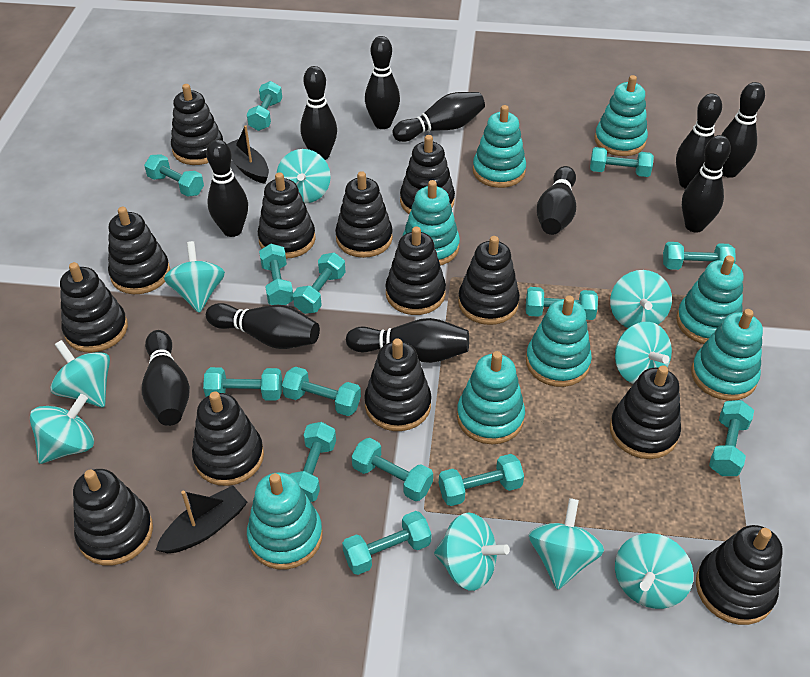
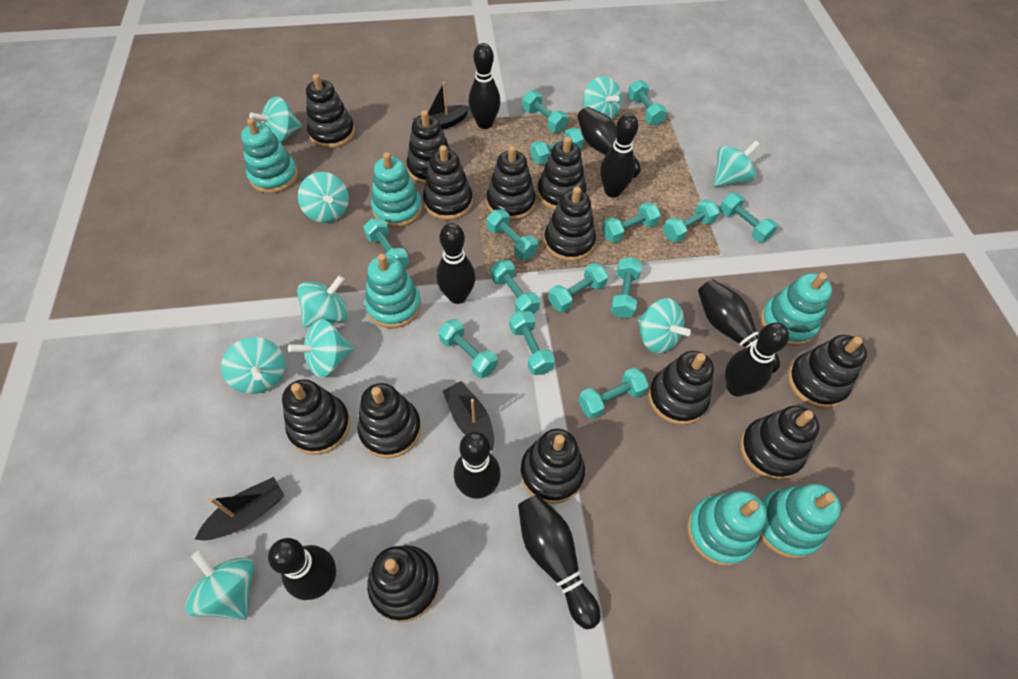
black boat: [156,486,248,553] [227,125,269,184] = 2 -> [195,477,284,540] [413,82,470,130] [442,381,494,451] = 3
black bowling pin: [142,330,190,426] [206,139,248,237] [206,303,320,349] [300,66,337,160] [346,318,469,363] [365,36,400,129] [392,92,485,142] [537,166,576,235] [676,93,722,189] [682,135,731,232] [721,82,765,178] = 11 -> [268,538,336,600] [436,223,475,304] [454,432,501,499] [469,43,500,129] [518,494,600,629] [577,107,641,178] [600,113,638,197] [698,279,780,373] [725,323,789,396] = 9
turquoise stacking toy: [247,472,323,569] [403,180,460,266] [457,351,525,444] [473,105,526,188] [526,296,592,387] [595,75,648,156] [676,255,743,344] [691,309,763,401] = 8 -> [241,118,298,193] [365,254,421,328] [371,152,422,228] [687,491,767,566] [760,273,832,346] [760,484,841,559] = 6

